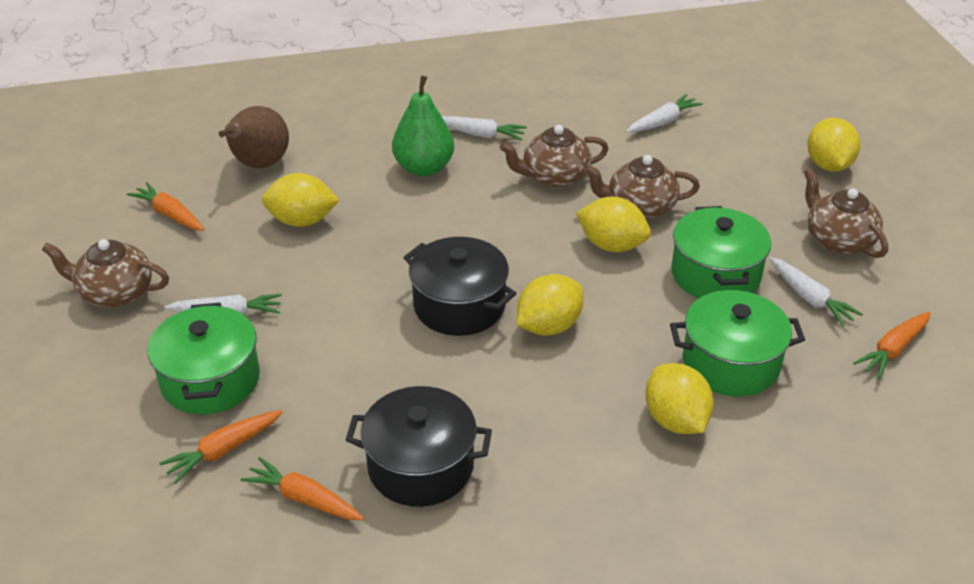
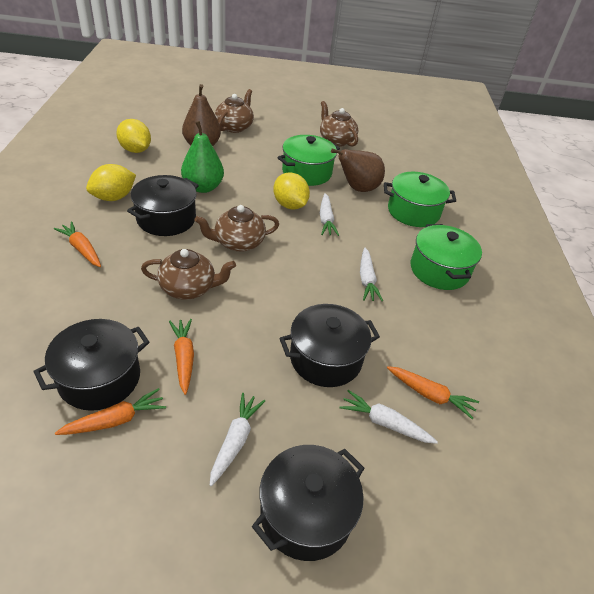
black pot: [346,386,492,507] [403,237,517,336] = 2 -> [33,319,150,411] [127,175,199,236] [252,445,364,561] [279,304,380,387] = 4
brown pear: [219,106,289,168] = 1 -> [182,84,221,146] [331,148,385,192] = 2
yellow lemon: [262,173,339,227] [517,274,584,336] [576,197,651,252] [645,363,714,434] [807,118,860,171] = 5 -> [86,164,136,201] [116,119,151,153] [273,172,310,210] = 3

